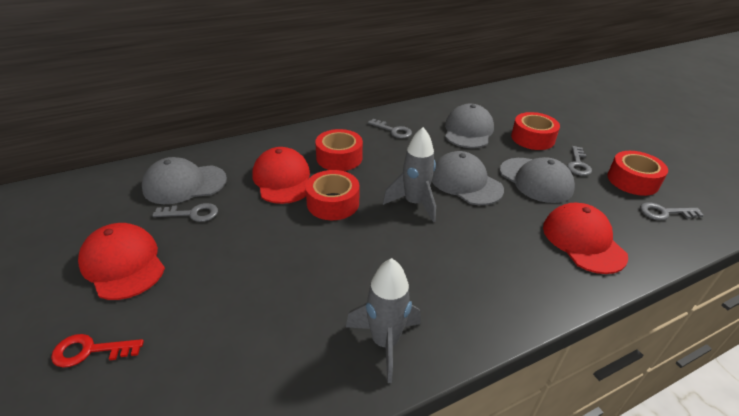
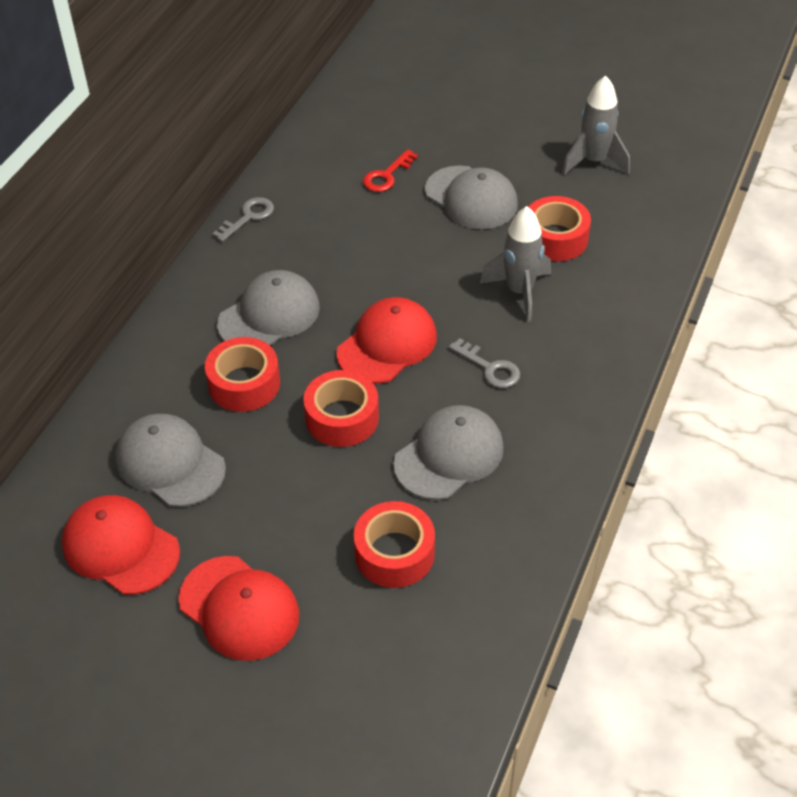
grey key: [152,203,218,222] [368,119,412,138] [567,146,592,176] [640,202,704,220] = 4 -> [213,197,274,242] [449,338,520,388] = 2

